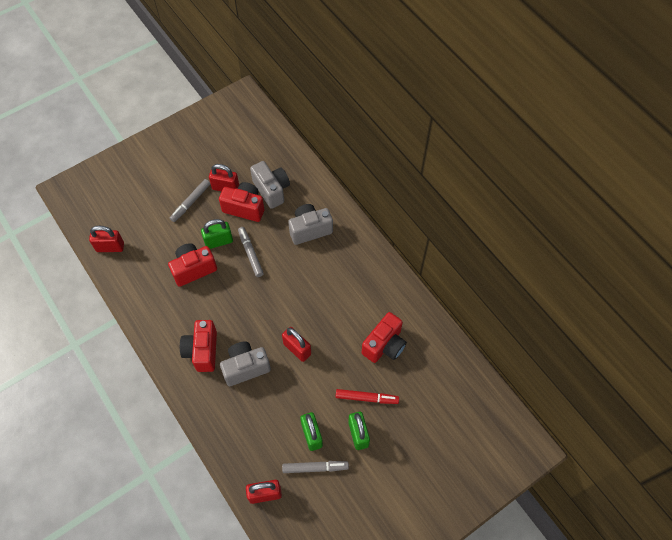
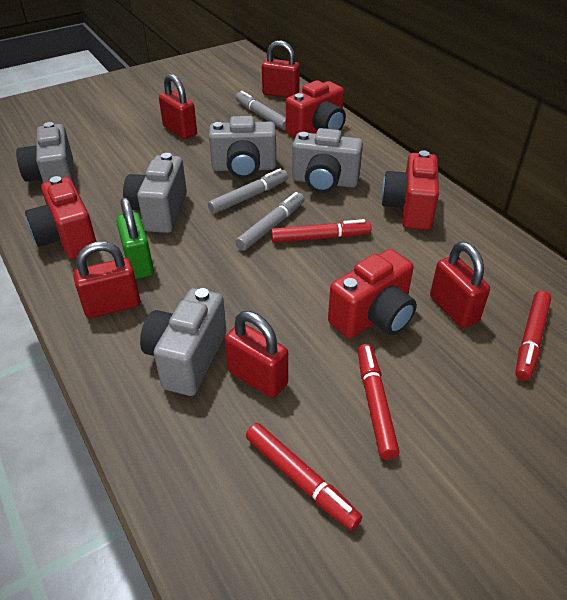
green padlock: [201,219,233,249] [300,412,323,451] [348,412,370,450] = 3 -> [116,197,154,279] = 1
grey camera: [220,342,271,386] [250,161,290,209] [288,204,333,245] = 3 -> [16,122,75,186] [123,153,187,233] [140,288,226,396] [209,116,276,179] [292,128,363,193] = 5
red marker: [336,389,399,404] = 1 -> [246,423,362,531] [271,219,372,243] [358,344,399,460] [515,291,551,381] = 4
red padlock: [89,226,124,252] [209,164,239,191] [246,480,282,504] [282,327,311,362] = 4 -> [73,241,140,318] [159,74,197,139] [224,311,288,398] [262,40,300,98] [430,242,490,328] = 5

